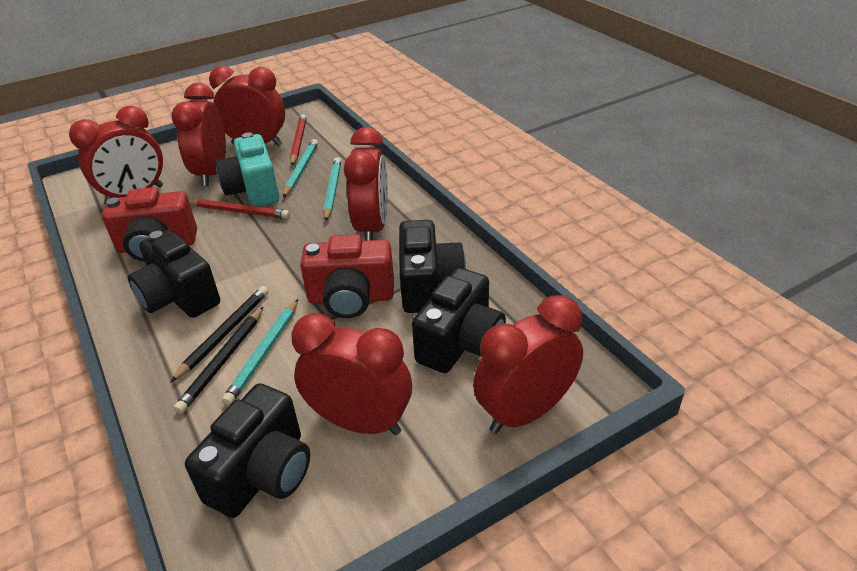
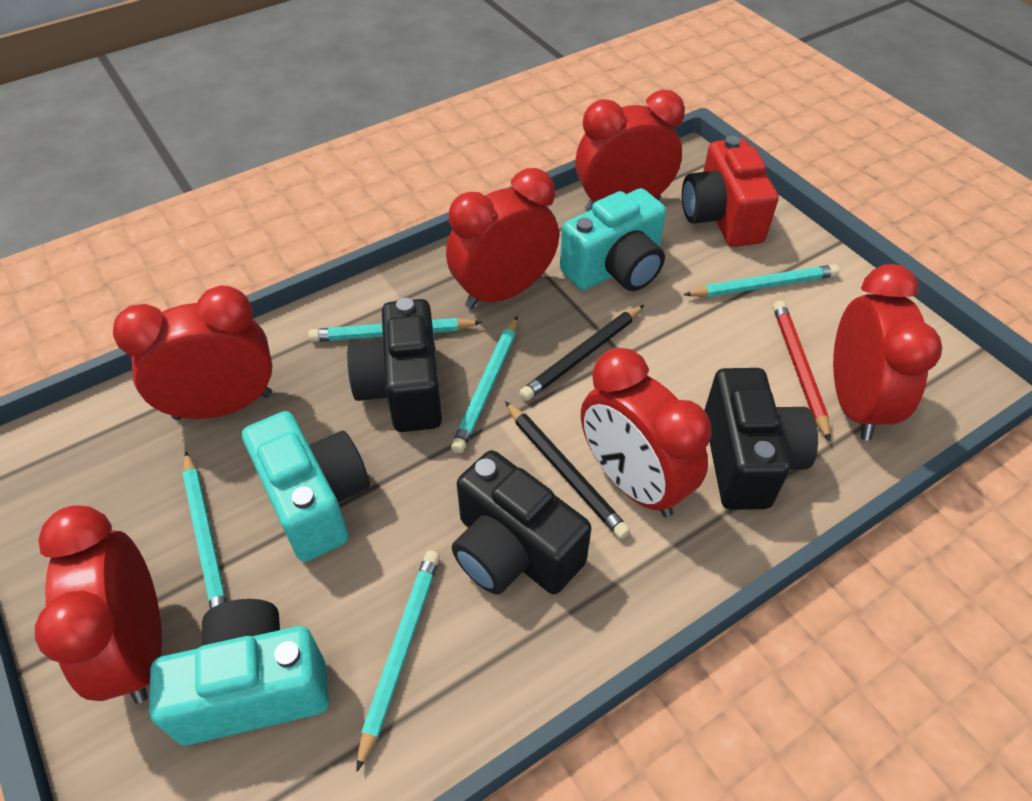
black camera: [128,230,220,318] [185,383,310,518] [399,220,466,313] [412,268,506,373] = 4 -> [347,298,442,432] [452,450,591,595] [704,368,818,510] = 3
red camera: [102,187,197,262] [300,234,394,318] = 2 -> [682,136,778,247] = 1
red pencil: [189,199,290,219] [290,114,307,166] = 2 -> [773,301,831,442] = 1
turquoise camera: [216,132,279,207] = 1 -> [149,599,329,745] [242,411,370,562] [560,188,666,291] = 3
turquoise pencil: [222,299,298,406] [283,139,318,198] [323,157,341,221] = 3 -> [183,451,227,609] [308,318,482,342] [356,551,440,772] [451,316,518,453] [683,264,839,297] = 5

